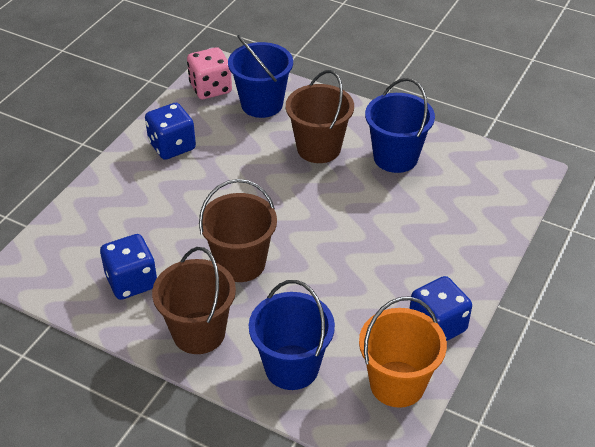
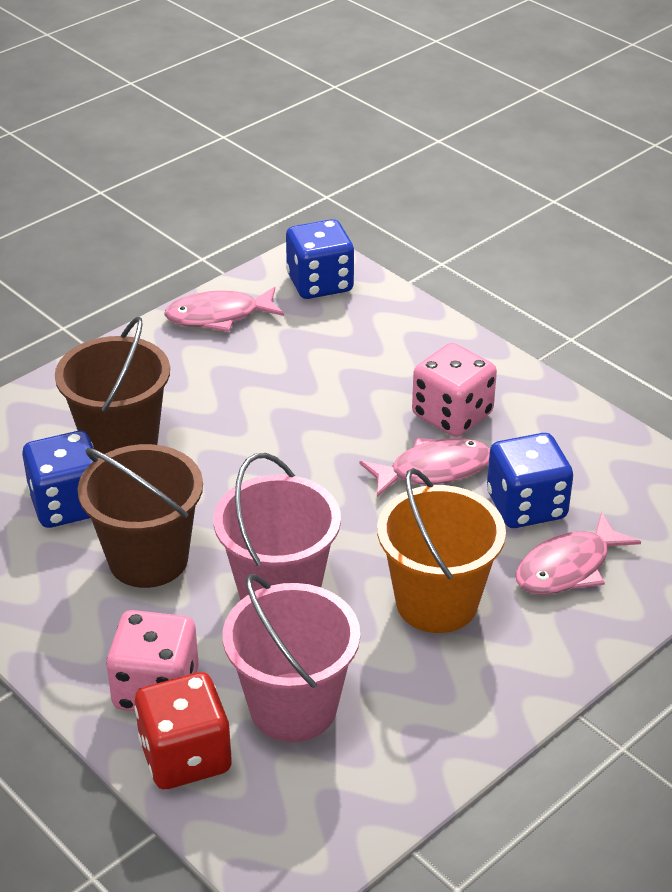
blue bucket: [228,35,293,118] [249,280,335,390] [365,78,435,173] = 3 -> none = 0
brown bucket: [152,247,236,354] [199,179,277,282] [286,70,354,163] = 3 -> [55,317,170,458] [78,444,203,588] = 2
pink bucket: none = 0 -> [213,453,341,600] [223,574,360,742] = 2
pink dice: [187,47,232,99] = 1 -> [106,610,199,712] [412,343,497,437] = 2
pink fish: none = 0 -> [164,287,284,332] [360,438,490,497] [516,512,641,595] = 3
red dice: none = 0 -> [134,672,232,790] = 1

